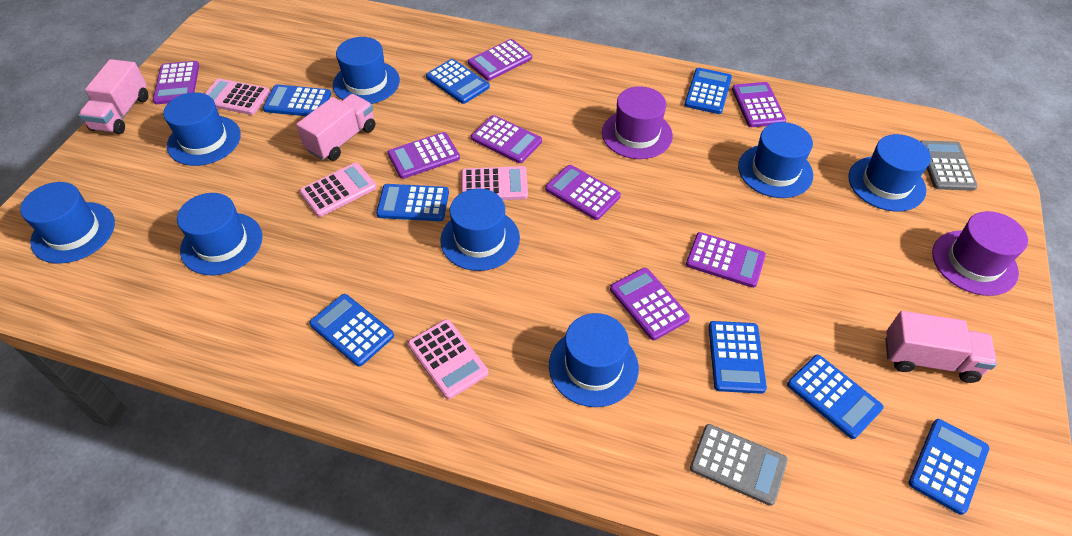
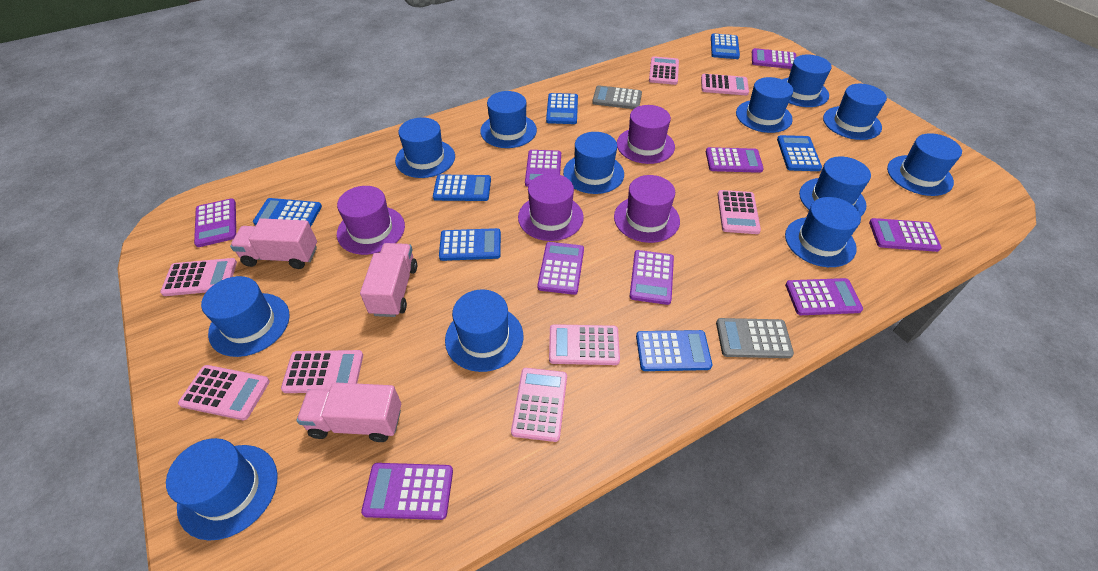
blue calculator: [263,84,331,116] [309,294,394,367] [376,184,449,221] [426,59,490,104] [684,68,732,114] [709,321,767,394] [787,355,884,439] [909,419,989,515] = 8 -> [253,198,322,227] [433,175,491,201] [439,228,501,261] [546,93,578,124] [636,330,712,371] [711,34,740,59] [777,135,822,171] = 7
blue hat: [20,182,115,264] [163,92,241,166] [177,193,263,275] [333,37,400,104] [440,189,520,271] [549,313,639,407] [738,122,813,198] [848,134,931,212] = 8 -> [166,438,278,541] [201,276,290,357] [395,117,455,178] [445,290,523,372] [480,91,537,148] [563,132,624,194] [736,77,793,133] [782,55,832,107] [785,197,861,267] [799,156,871,216] [823,84,887,140] [887,133,962,196] = 12
pink calculator: [205,78,270,115] [300,163,377,217] [408,319,488,399] [461,166,528,200] = 4 -> [160,258,237,296] [178,365,270,420] [281,350,363,393] [511,368,567,442] [549,324,620,365] [649,56,679,85] [701,74,749,95] [717,190,761,234] = 8
purple calculator: [153,61,199,104] [388,132,460,179] [468,39,532,81] [471,115,542,163] [545,165,621,220] [610,268,690,340] [686,232,766,288] [732,82,786,127] = 8 -> [194,199,236,247] [361,463,453,520] [525,150,561,187] [537,242,584,295] [630,250,674,305] [706,147,764,173] [752,48,796,69] [785,278,863,315] [869,218,942,252] = 9
purple hat: [602,86,673,159] [932,211,1028,296] = 2 -> [337,186,405,255] [518,173,584,241] [614,175,680,243] [617,105,675,164] = 4

